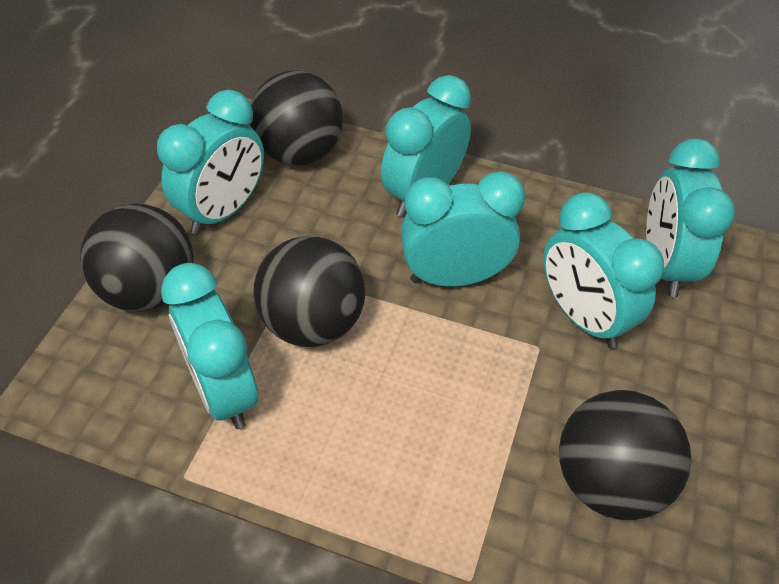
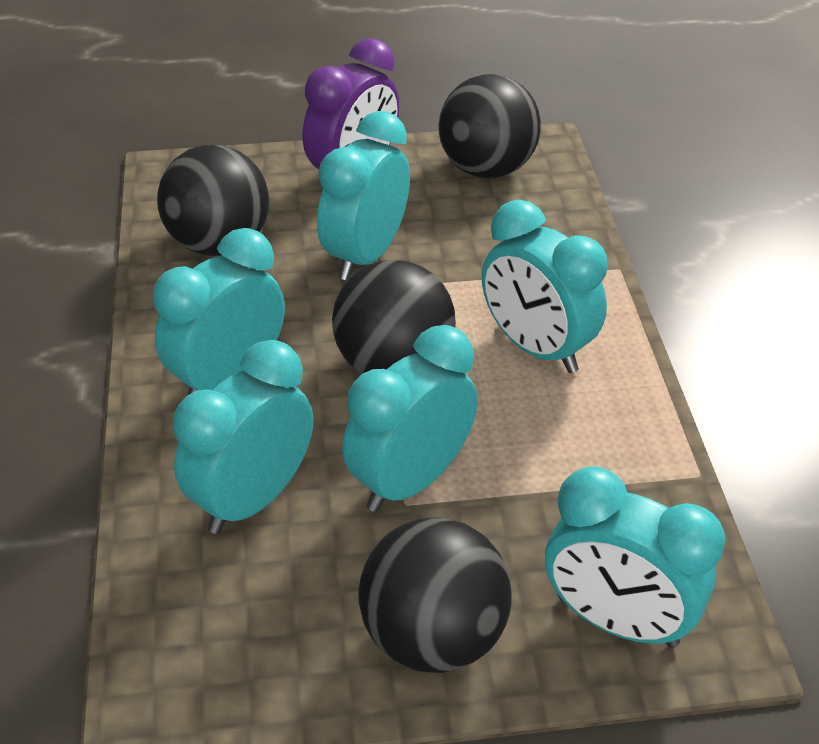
purple clock: none = 0 -> [303,38,399,169] = 1

